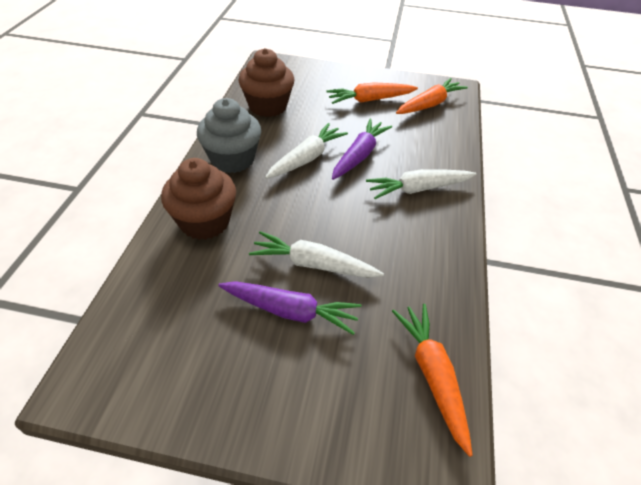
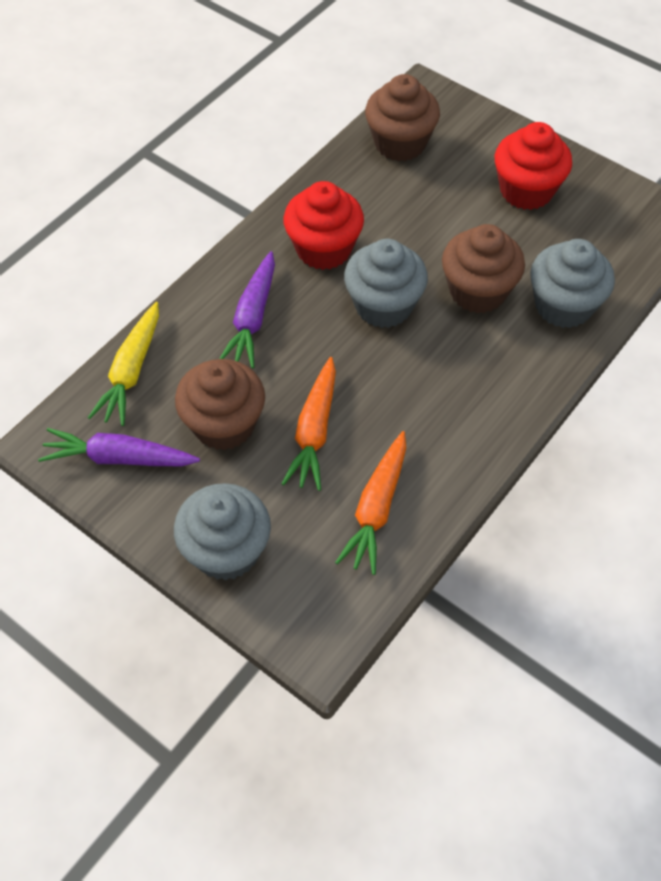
brown cupcake: [161,158,236,240] [238,48,294,117] = 2 -> [175,359,265,450] [365,74,440,161] [442,224,525,314] = 3
grey cupcake: [197,98,261,173] = 1 -> [174,483,271,581] [344,239,428,328] [530,239,615,328] = 3
orange carrot: [326,82,418,104] [392,304,473,457] [396,78,468,114] = 3 -> [281,357,336,491] [335,431,406,575] = 2
red cupcake: none = 0 -> [283,181,364,270] [495,122,572,210] = 2
white carrot: [249,231,384,278] [265,123,348,179] [366,169,476,199] = 3 -> none = 0
yellow carrot: none = 0 -> [87,302,159,426] = 1

